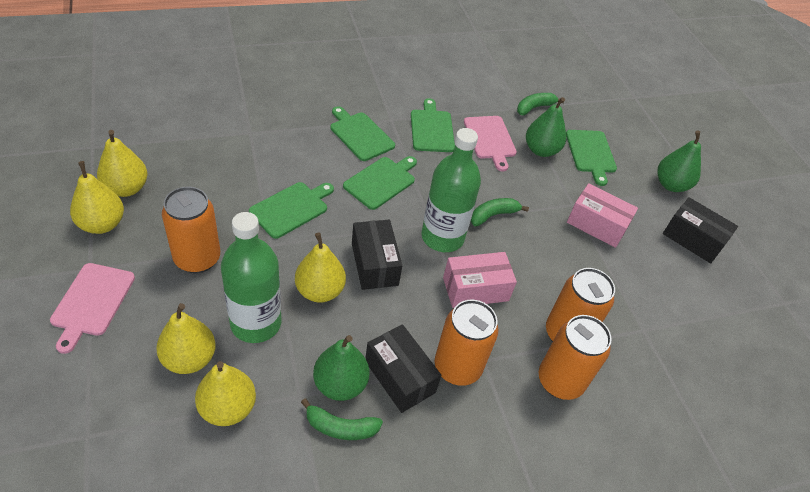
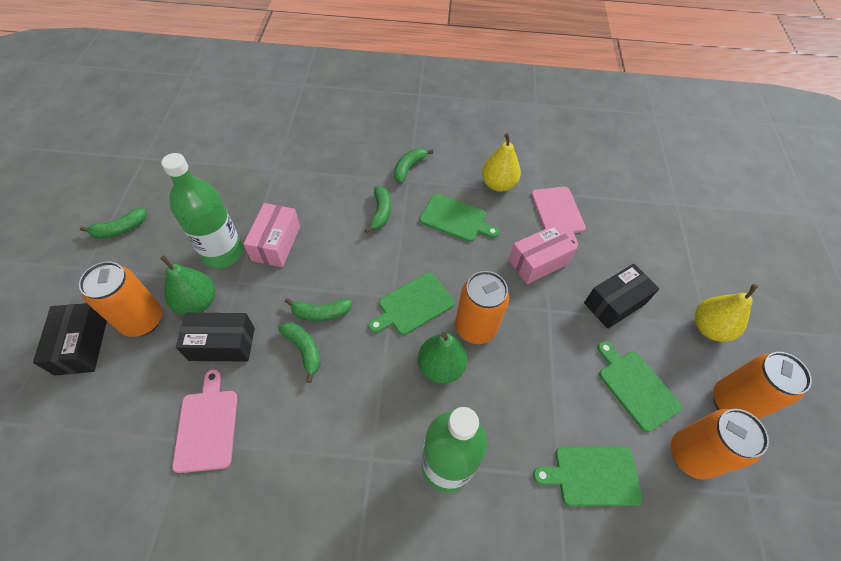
green banana: [301,398,383,440] [471,198,529,226] [517,93,564,115] = 3 -> [80,208,146,239] [278,322,321,383] [285,298,353,321] [365,186,391,233] [394,148,433,183] = 5
green cutting board: [249,182,334,239] [330,106,395,161] [343,156,417,210] [411,98,455,152] [566,130,617,186] = 5 -> [369,272,455,335] [420,194,499,242] [533,447,643,506] [597,341,682,432] = 4
green pear: [313,335,370,401] [526,97,566,157] [657,131,701,192] = 3 -> [160,255,215,315] [418,332,467,384] = 2
yellow pear: [70,161,124,234] [97,130,148,197] [156,303,216,374] [195,361,256,426] [295,233,346,303] = 5 -> [482,133,521,192] [695,284,758,342] = 2

